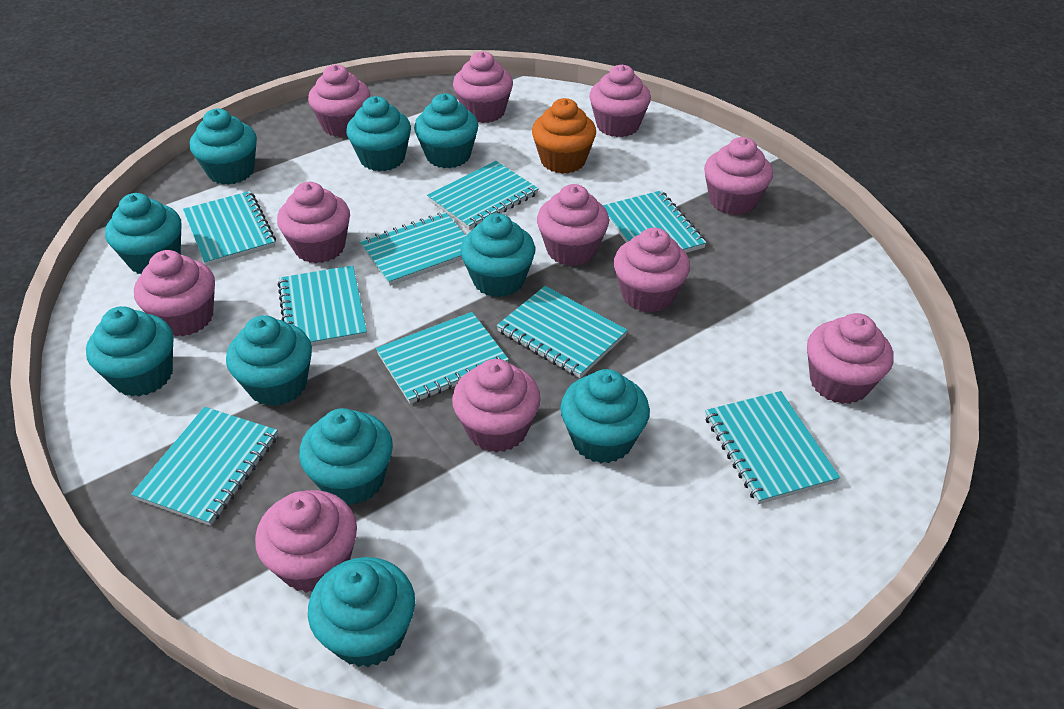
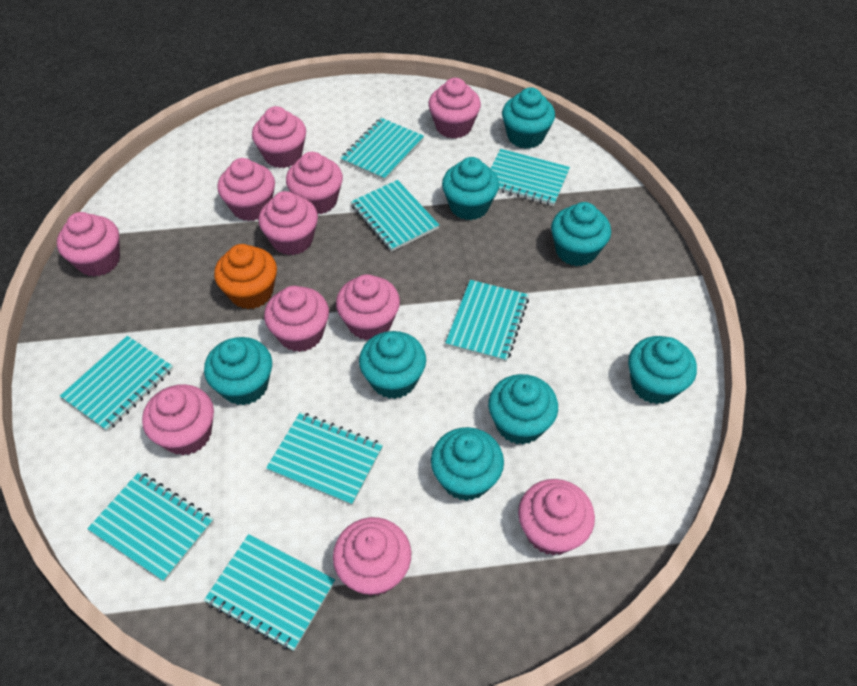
turquoise cupcake: [86,306,174,397] [105,193,181,274] [190,109,257,185] [226,315,312,406] [299,408,393,505] [308,557,415,667] [346,96,411,171] [414,93,478,168] [460,213,535,297] [560,369,650,463] = 10 -> [204,337,272,406] [359,331,426,399] [431,427,504,501] [442,157,499,220] [488,374,558,445] [502,87,555,149] [551,202,611,266] [628,336,697,404] = 8
turquoise notebook: [131,407,278,526] [183,191,276,266] [278,265,367,346] [360,212,466,286] [376,312,509,404] [427,161,539,230] [497,286,628,378] [603,190,707,253] [705,391,840,504] = 9 -> [60,336,173,431] [87,472,214,582] [204,534,335,651] [266,412,383,506] [341,118,424,181] [351,180,439,252] [445,280,529,362] [491,149,570,206] = 8

